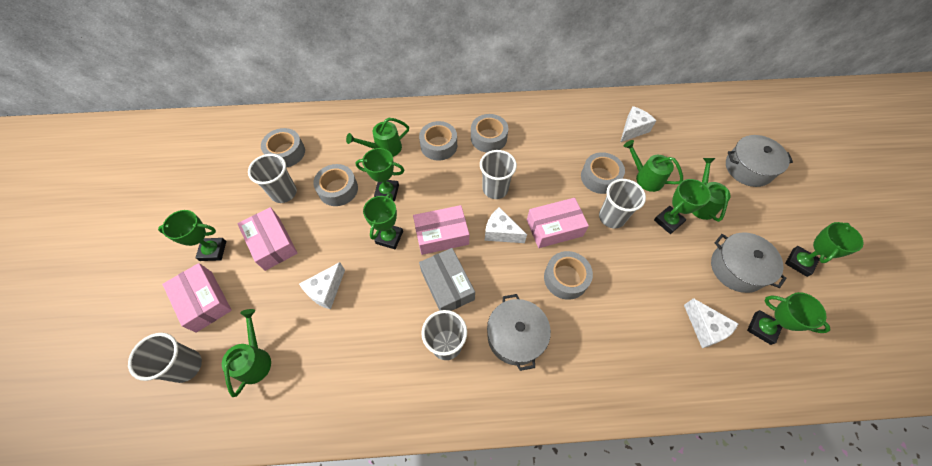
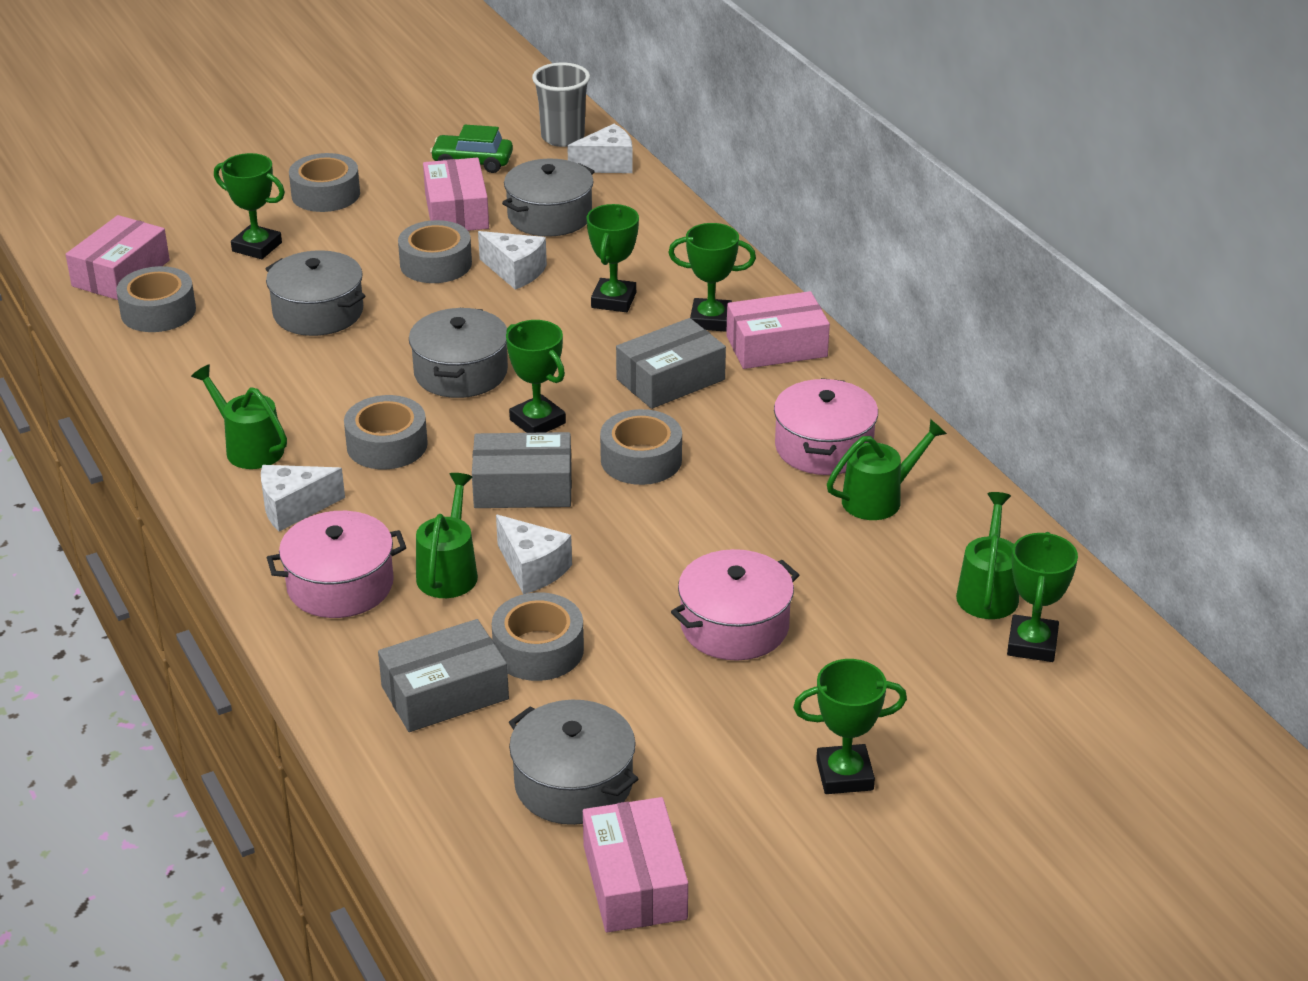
green car: none = 0 -> [430,125,513,173] = 1
grey box: [419,248,475,311] = 1 -> [378,619,509,732] [472,432,572,508] [616,318,726,409] = 3
grey cup: [128,333,202,383] [248,154,297,203] [421,310,467,360] [480,150,517,199] [599,179,646,229] = 5 -> [532,63,590,147] = 1
grey pot: [487,294,551,371] [711,232,787,293] [726,135,793,187] = 3 -> [266,250,365,336] [409,308,508,398] [502,158,595,237] [509,700,638,825] = 4
pink pot: none = 0 -> [267,511,406,618] [671,549,799,660] [774,378,878,475] = 3

